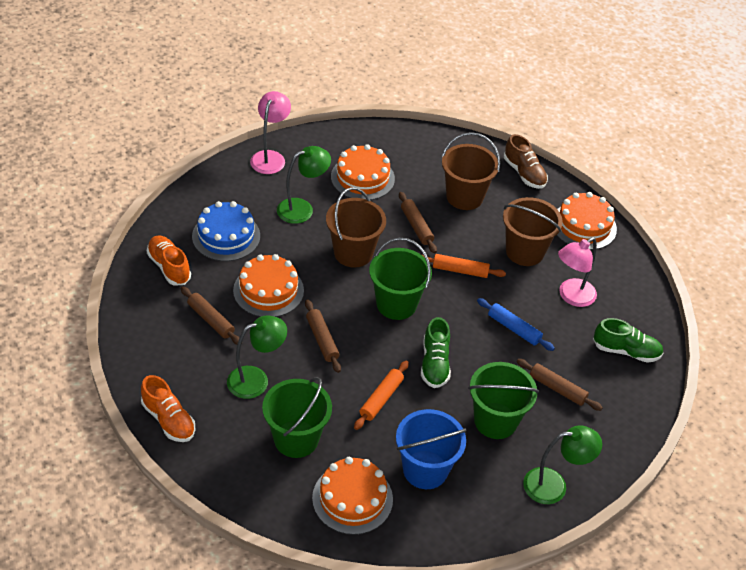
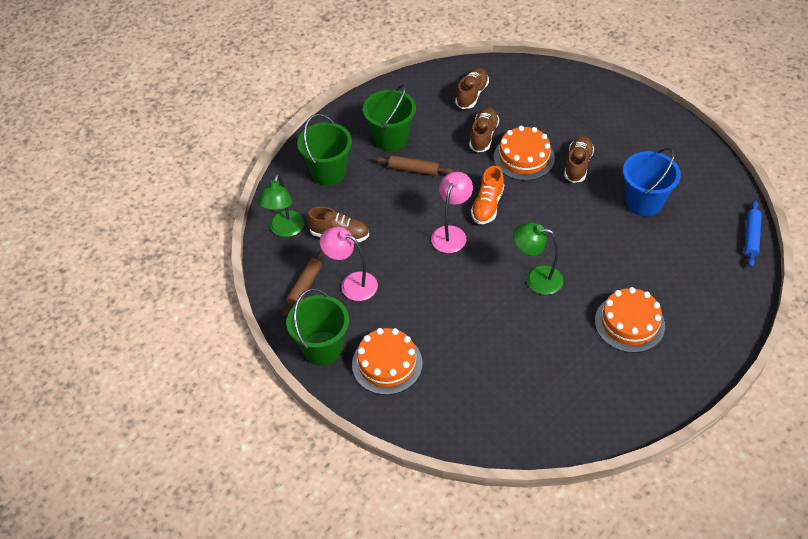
blue cake: [192,201,260,261] = 1 -> none = 0
brown bucket: [326,187,386,268] [442,132,500,210] [503,197,563,266] = 3 -> none = 0
brown rolling pin: [180,286,242,345] [305,299,341,373] [399,192,437,253] [517,359,603,411] = 4 -> [283,250,325,317] [375,155,453,176] = 2
brown shoe: [504,134,548,189] = 1 -> [307,206,369,242] [455,68,489,109] [469,107,499,153] [564,136,594,183] = 4
green lamp: [227,315,287,399] [277,146,331,224] [523,426,602,504] = 3 -> [258,174,305,237] [513,222,563,295] = 2
green shoe: [421,317,451,388] [593,318,664,363] = 2 -> none = 0
orange cake: [233,254,304,317] [312,457,393,535] [331,144,395,200] [557,192,617,250] = 4 -> [352,328,423,395] [494,126,555,181] [595,287,665,353] = 3
orange rolling pin: [354,361,409,430] [422,254,506,278] = 2 -> none = 0
orange shoe: [141,375,195,442] [147,235,191,286] = 2 -> [471,166,504,224] = 1

